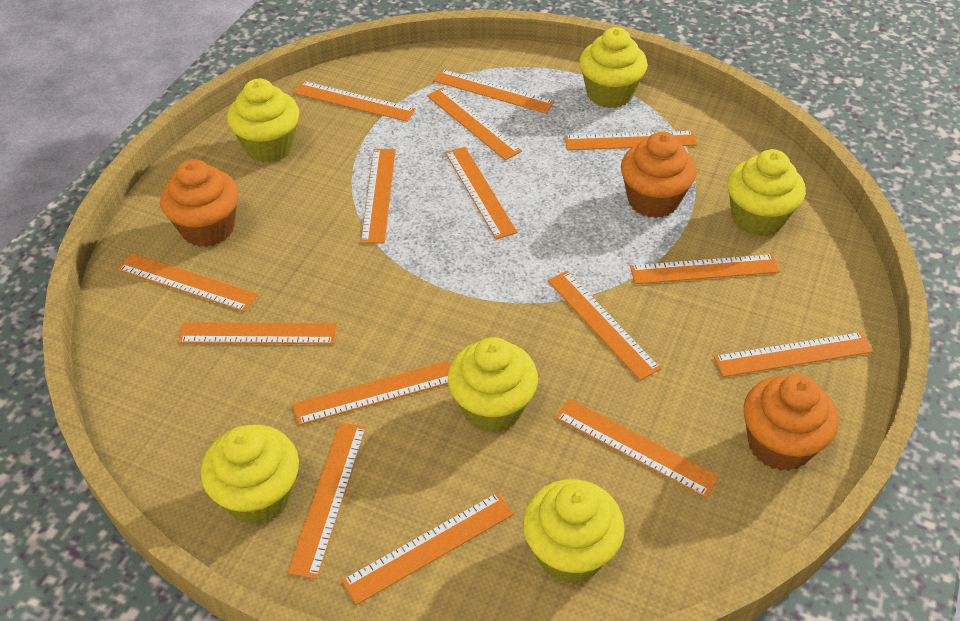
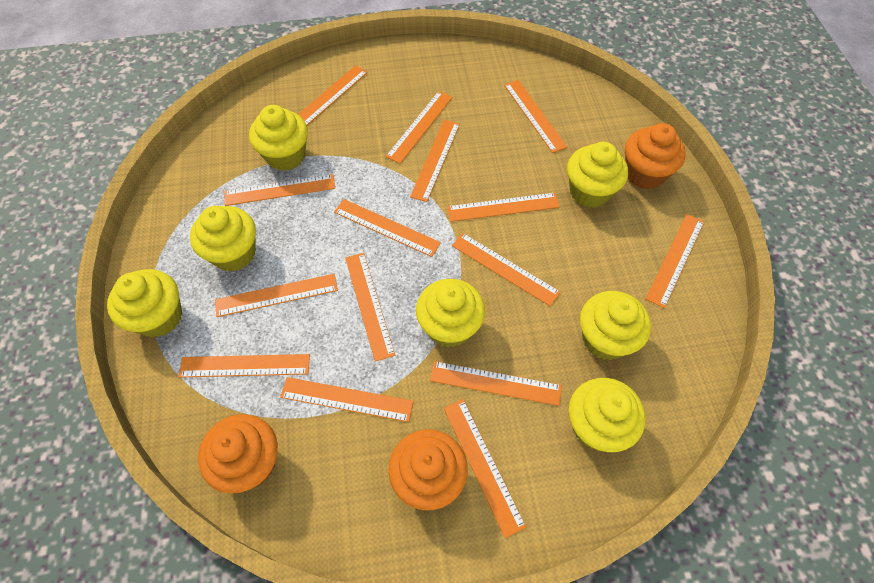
yellow cupcake: [201,425,299,524] [227,79,299,162] [448,337,538,433] [523,479,625,583] [579,27,647,108] [728,149,805,237] = 6 -> [107,269,182,338] [190,206,256,272] [249,105,308,171] [416,279,485,347] [567,142,628,208] [569,378,646,452] [580,291,651,360] = 7

